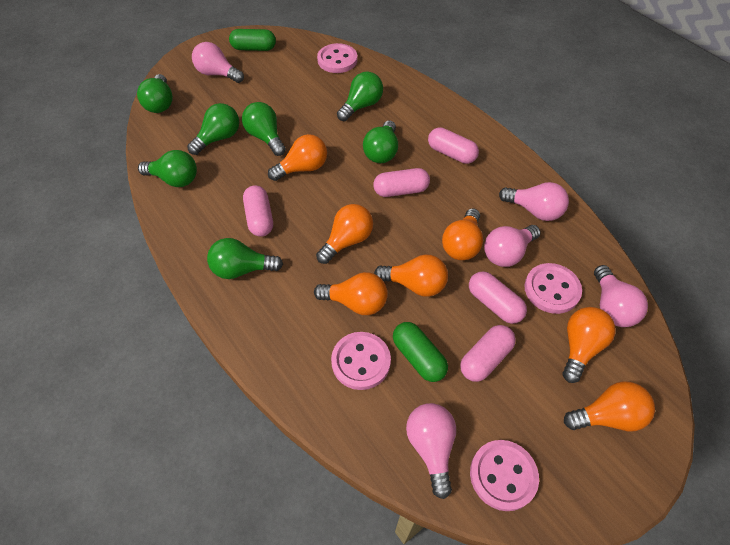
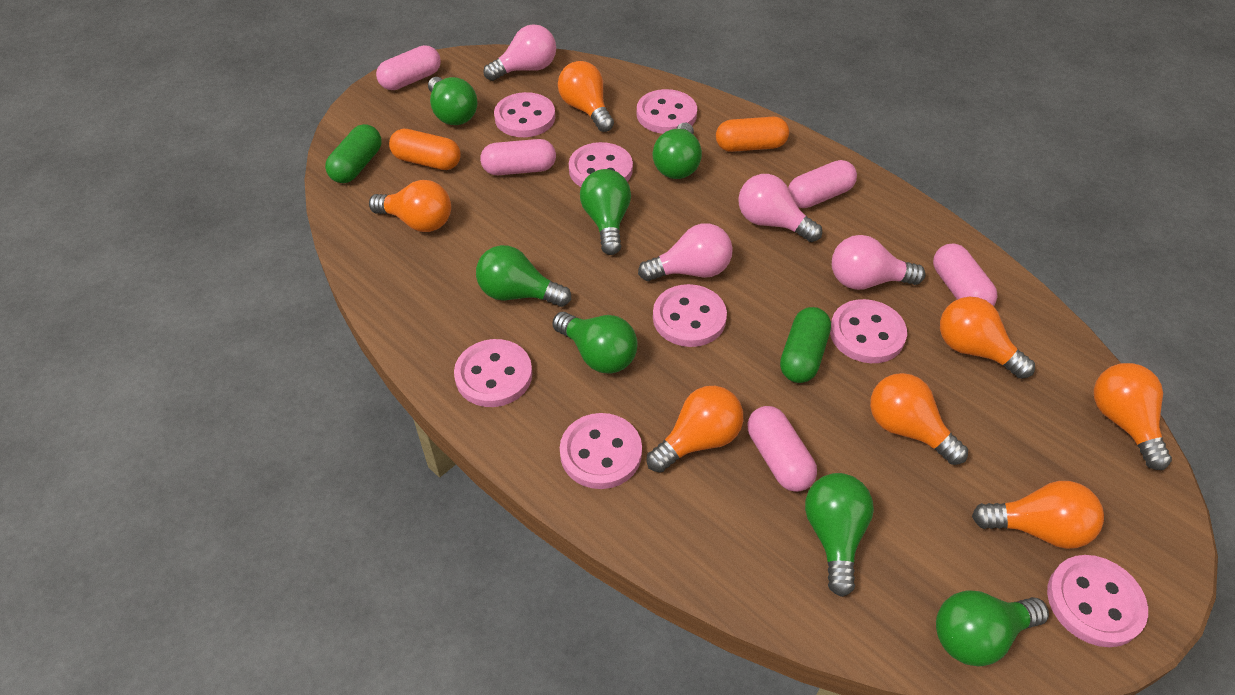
orange capsule: none = 0 -> [389,129,461,170] [716,117,789,152] = 2
pink button: [317,43,357,73] [331,332,391,390] [470,440,539,511] [524,263,582,314] = 4 -> [454,339,532,407] [494,92,555,137] [560,413,642,489] [569,142,633,187] [637,89,697,134] [653,284,727,347] [830,299,907,363] [1047,555,1148,647] = 8
pink light bulb: [192,42,244,83] [406,403,456,499] [484,225,541,267] [499,182,569,221] [594,265,648,327] = 5 -> [483,24,556,81] [638,223,733,281] [738,174,822,242] [832,235,925,290] = 4

